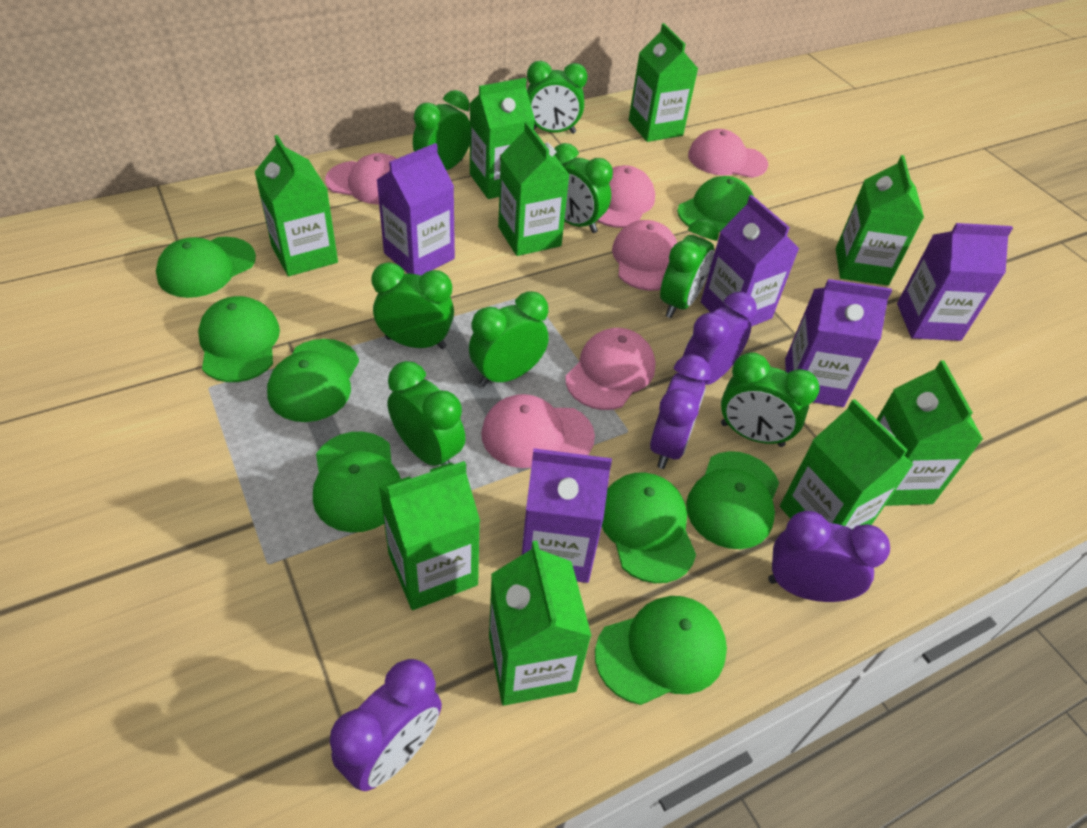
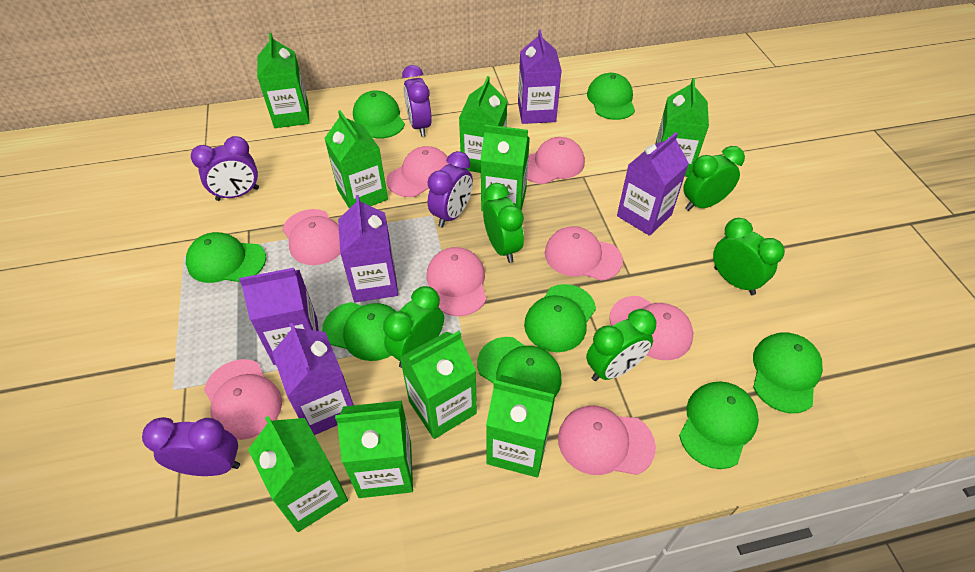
green clock: [371,262,454,349] [388,361,466,466] [413,90,470,170] [469,291,549,387] [527,61,587,134] [554,143,613,233] [660,218,719,318] [721,352,820,447] = 8 -> [383,286,444,368] [483,183,524,263] [586,309,656,381] [683,146,745,211] [713,218,785,295] = 5
pink cap: [325,153,397,204] [481,394,595,468] [565,328,656,410] [597,165,655,228] [612,220,677,291] [688,129,768,178] = 6 -> [204,359,282,440] [282,209,340,265] [386,146,449,197] [427,247,487,316] [527,137,585,184] [545,226,623,281] [558,406,656,475] [609,296,693,360] = 8

